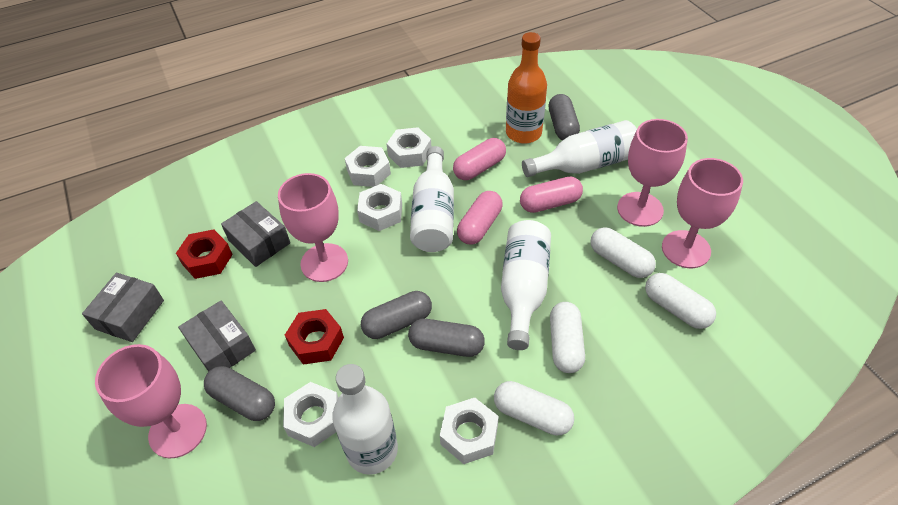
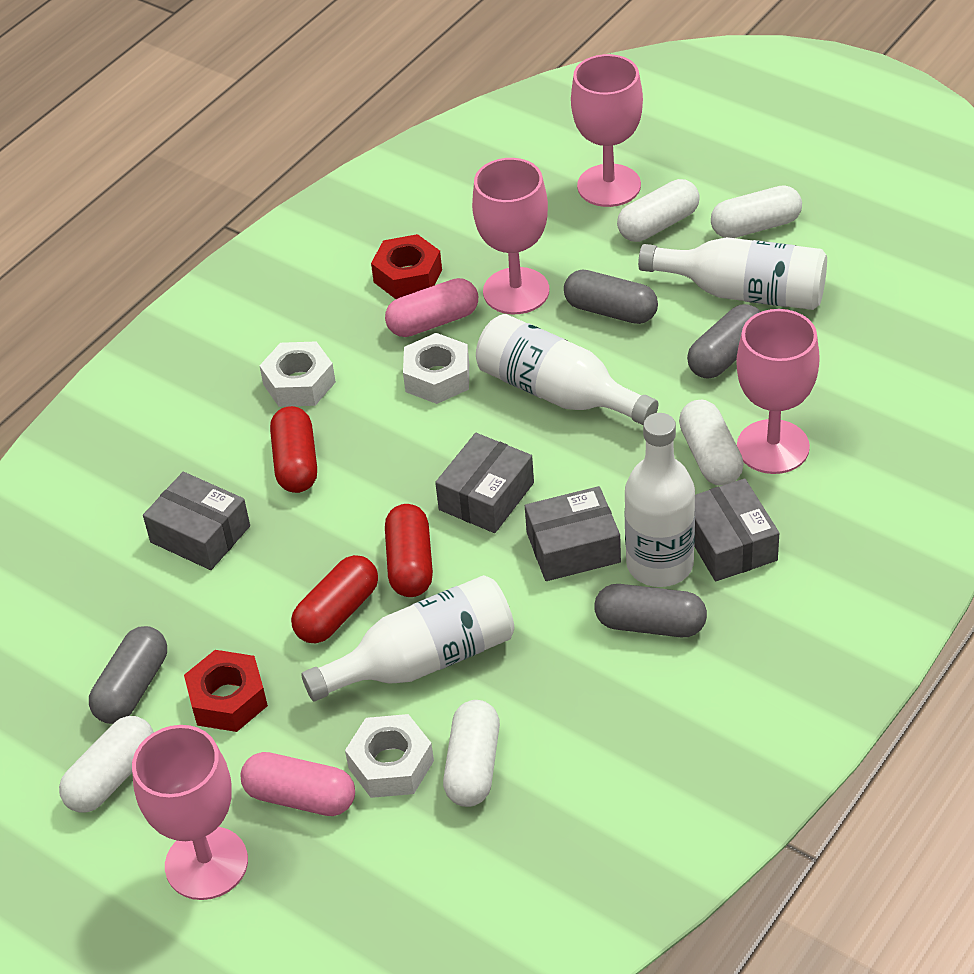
grey box: [82,273,164,342] [178,301,256,372] [221,201,290,267] = 3 -> [143,472,250,570] [435,433,534,533] [525,486,621,581] [694,479,779,581] = 4
orange bottle: [506,32,547,144] = 1 -> none = 0
pink capsule: [453,138,506,180] [457,191,503,245] [520,177,583,213] = 3 -> [240,752,355,816] [385,278,478,337] = 2
red capsule: none = 0 -> [270,406,317,493] [291,555,378,643] [385,504,433,597] = 3
white capsule: [494,381,574,436] [550,302,585,373] [590,227,656,278] [645,273,716,329] = 4 -> [59,716,154,813] [443,700,500,807] [617,179,700,242] [679,400,744,486] [711,185,802,238] = 5
white nut: [283,382,338,447] [345,146,391,187] [357,184,402,231] [387,127,432,168] [440,398,499,464] = 5 -> [259,341,336,407] [345,714,434,798] [403,333,469,404] = 3

